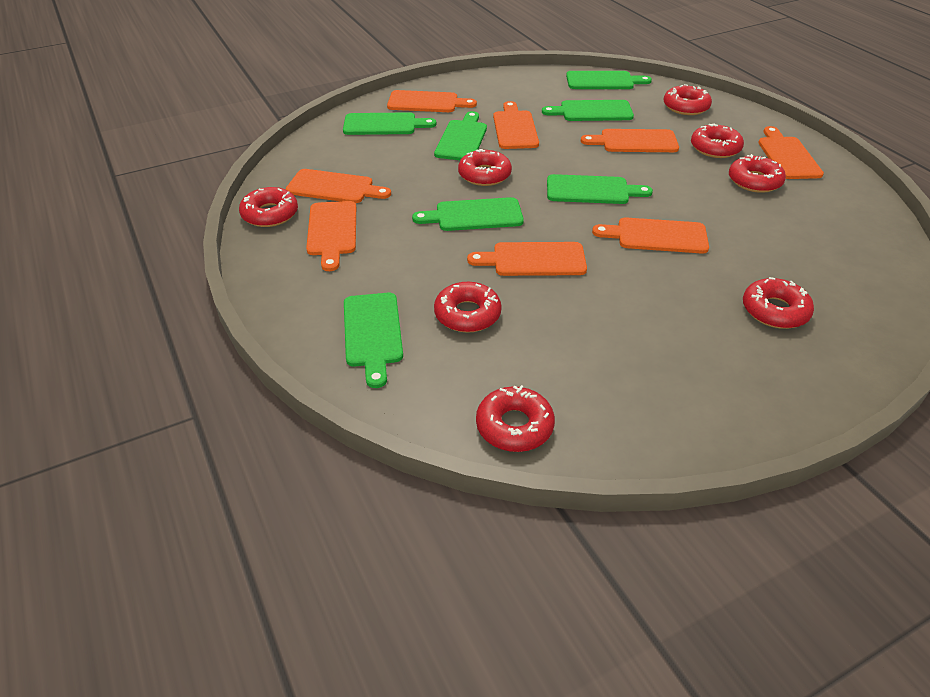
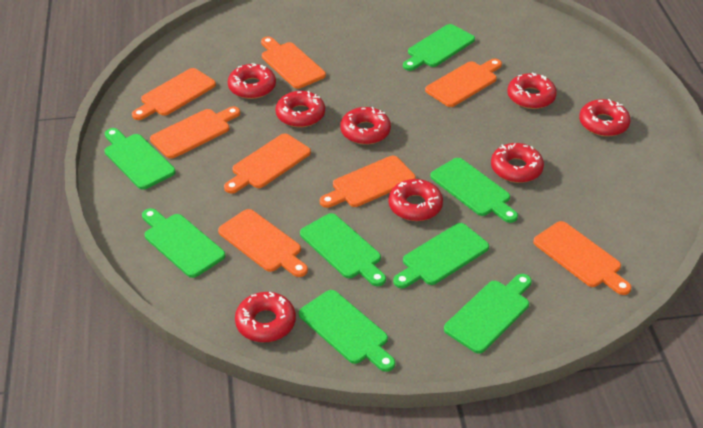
green cutting board: [343,112,436,135] [344,293,403,388] [412,197,524,231] [434,111,487,160] [542,100,634,121] [547,174,653,204] [566,71,652,89] = 7 -> [104,128,176,190] [142,208,226,278] [299,290,395,372] [300,213,386,286] [393,223,489,288] [403,24,475,71] [430,158,518,223] [444,274,532,354] = 8

